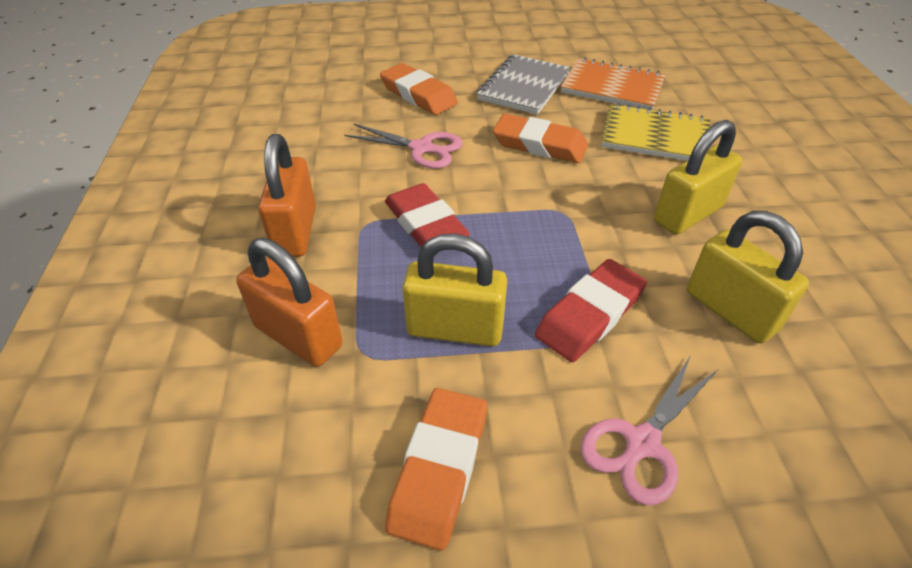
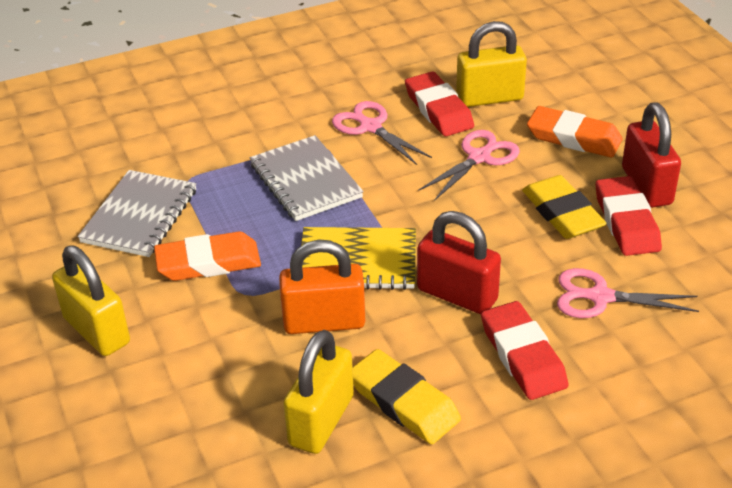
grey notebook: [477,54,570,115] = 1 -> [77,170,196,257] [250,135,364,221] = 2
orange eraser: [380,63,458,115] [385,388,487,551] [493,114,588,163] = 3 -> [154,231,261,281] [527,106,623,158] = 2
orange notebook: [561,57,666,110] = 1 -> none = 0
orange padlock: [236,238,342,367] [258,134,316,257] = 2 -> [279,240,365,334] = 1
pink scissors: [345,124,463,168] [580,355,718,505] = 2 -> [332,101,432,165] [418,130,520,201] [557,268,699,318] = 3
red eraser: [385,183,470,247] [535,259,647,362] = 2 -> [405,72,474,136] [481,301,568,400] [596,176,662,256] = 3
red padlock: none = 0 -> [417,211,501,314] [622,103,681,208] = 2
yellow eraser: none = 0 -> [353,349,461,444] [522,175,607,239] = 2

